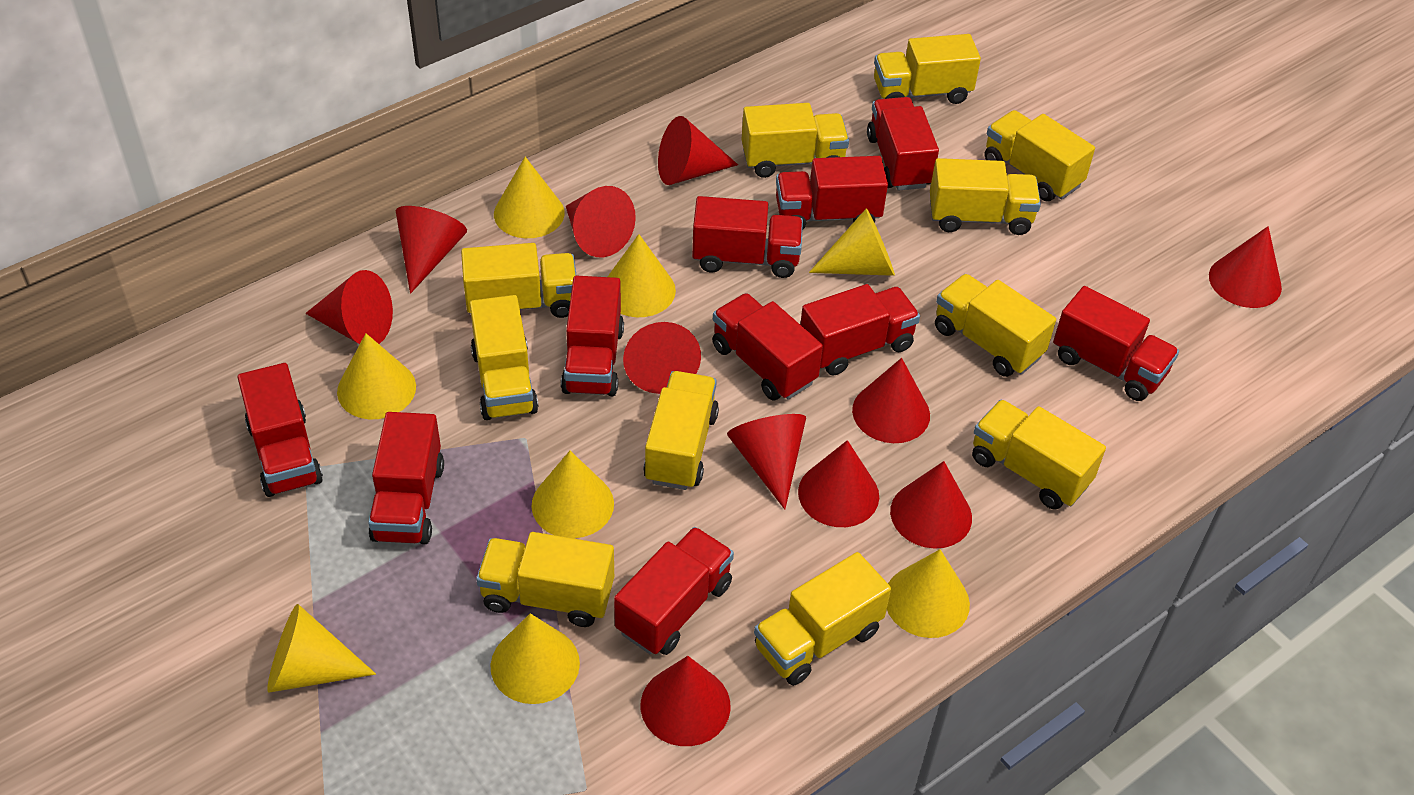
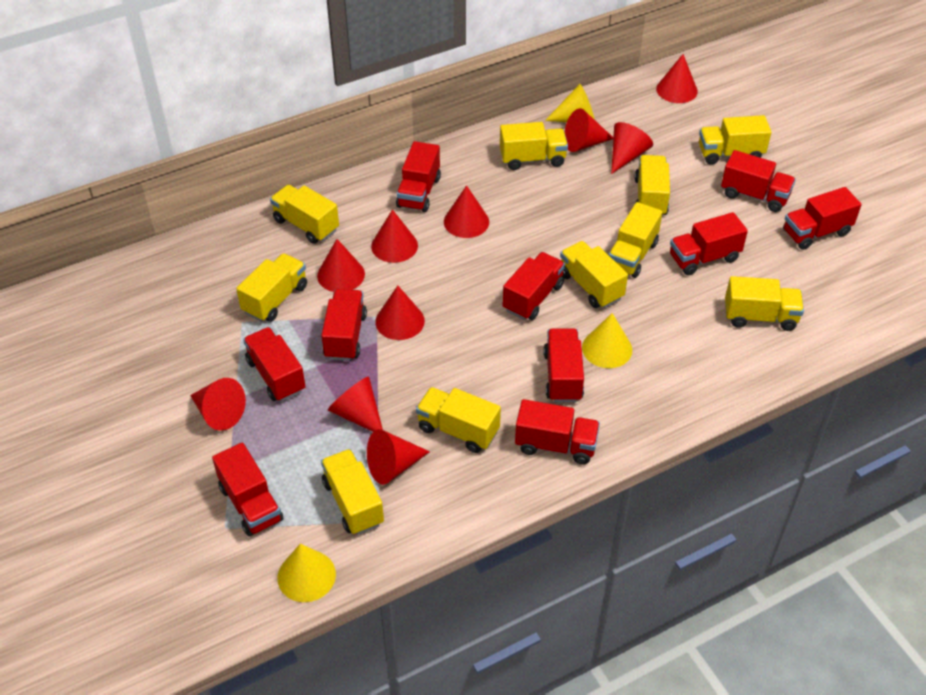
red cone: [305,270,393,344] [396,206,467,294] [566,186,636,257] [623,322,701,394] [641,656,731,746] [658,116,738,185] [727,414,806,510] [798,440,879,527] [852,358,930,443] [890,461,972,549] [1209,226,1282,308] = 11 -> [190,378,246,431] [317,239,365,292] [328,376,383,432] [367,429,430,485] [371,209,418,263] [375,286,425,340] [444,185,489,238] [565,109,613,152] [611,122,653,174] [656,54,698,103] = 10
yellow cone: [267,604,376,693] [337,333,416,419] [490,613,580,704] [494,157,565,238] [532,451,614,538] [607,234,676,317] [809,208,895,276] [887,549,970,638] = 8 -> [277,544,336,602] [545,84,595,122] [582,313,632,368] = 3
yellow truck: [461,243,577,318] [470,295,538,420] [476,532,614,627] [643,371,719,490] [742,103,849,178] [754,552,891,686] [874,34,981,104] [930,158,1041,235] [935,274,1056,377] [972,400,1106,510] [985,110,1095,201] = 11 -> [236,253,307,322] [270,185,339,244] [321,449,384,535] [416,387,501,453] [500,122,568,170] [560,241,628,308] [609,202,663,278] [634,155,670,215] [699,115,771,165] [725,276,804,331] = 10

